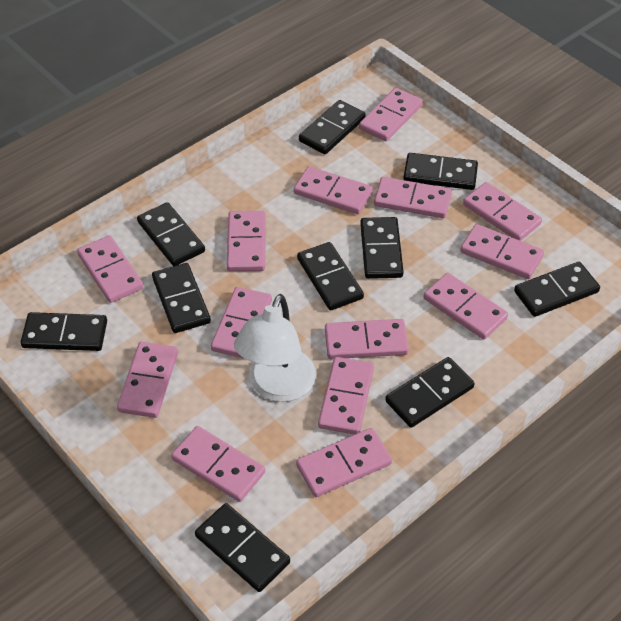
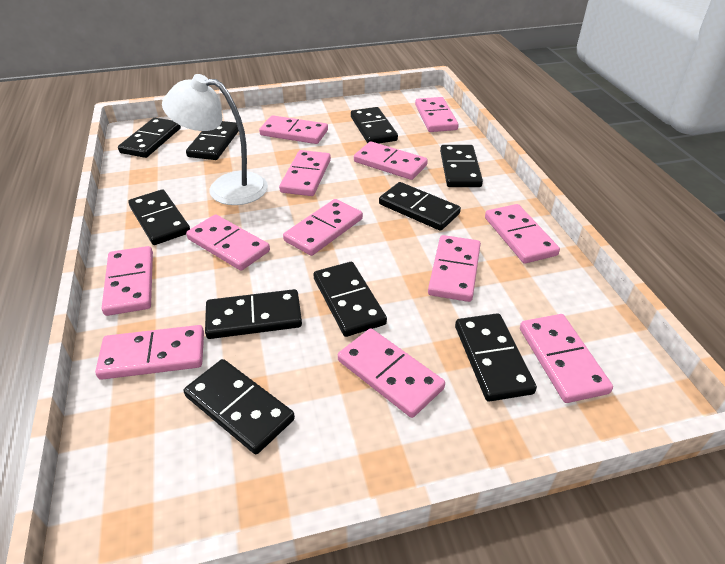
pink domino: [77,235,144,303] [117,342,178,418] [171,426,265,502] [211,287,272,359] [227,211,266,271] [294,166,373,214] [296,428,392,497] [318,357,374,435] [325,319,409,359] [359,88,423,141] [374,177,452,218] [424,273,508,339] [460,224,544,279] [463,182,542,241] = 14 -> [95,325,204,380] [102,246,153,316] [186,214,270,271] [259,115,328,144] [279,150,331,196] [283,199,363,256] [338,328,445,418] [354,141,428,180] [415,97,459,132] [428,235,481,302] [485,204,560,263] [520,314,613,403] = 12

